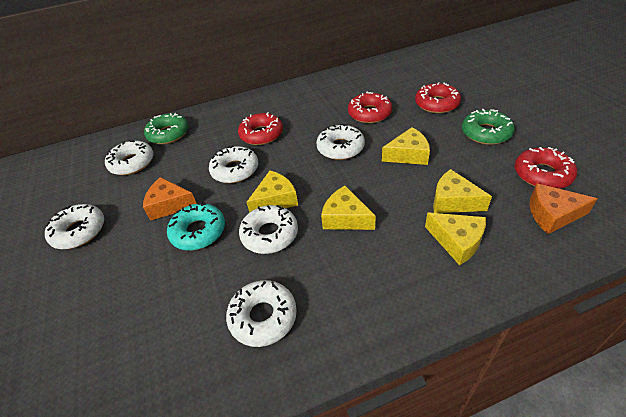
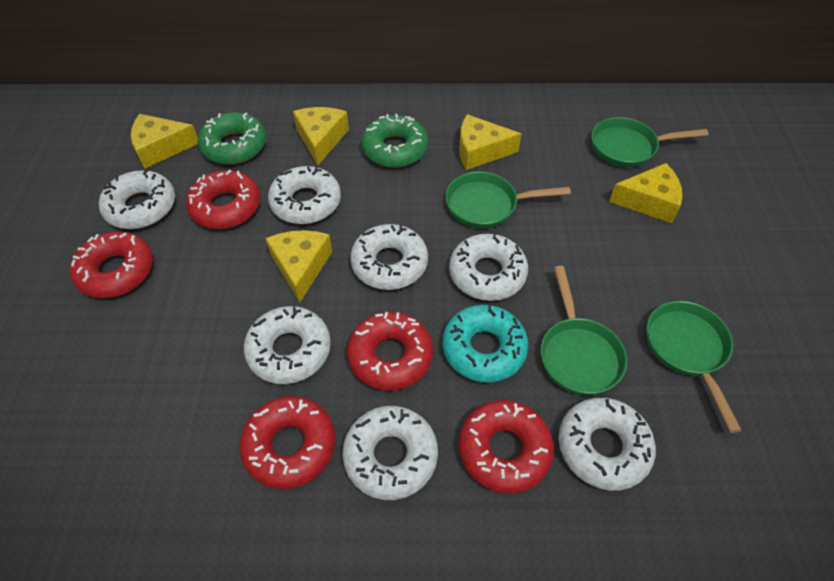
green pan: none = 0 -> [446,172,571,229] [541,266,627,396] [591,117,709,167] [647,301,742,433] = 4
orange cheese: [143,177,197,221] [530,183,598,234] = 2 -> none = 0
red donut: [238,112,283,145] [348,92,392,123] [415,82,461,113] [515,147,577,189] = 4 -> [70,231,153,298] [186,170,260,229] [239,396,335,489] [347,312,433,390] [458,400,554,494] = 5
white donut: [45,204,104,249] [105,140,154,175] [209,145,258,183] [226,280,297,347] [239,205,298,254] [316,124,365,160] = 6 -> [99,169,175,229] [244,306,331,384] [268,166,341,224] [342,406,438,500] [350,224,428,290] [449,233,528,301] [558,398,656,491] = 7

